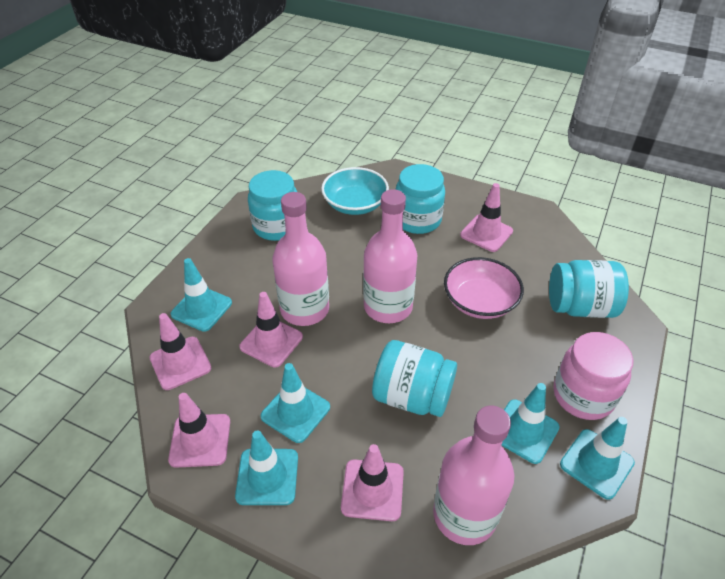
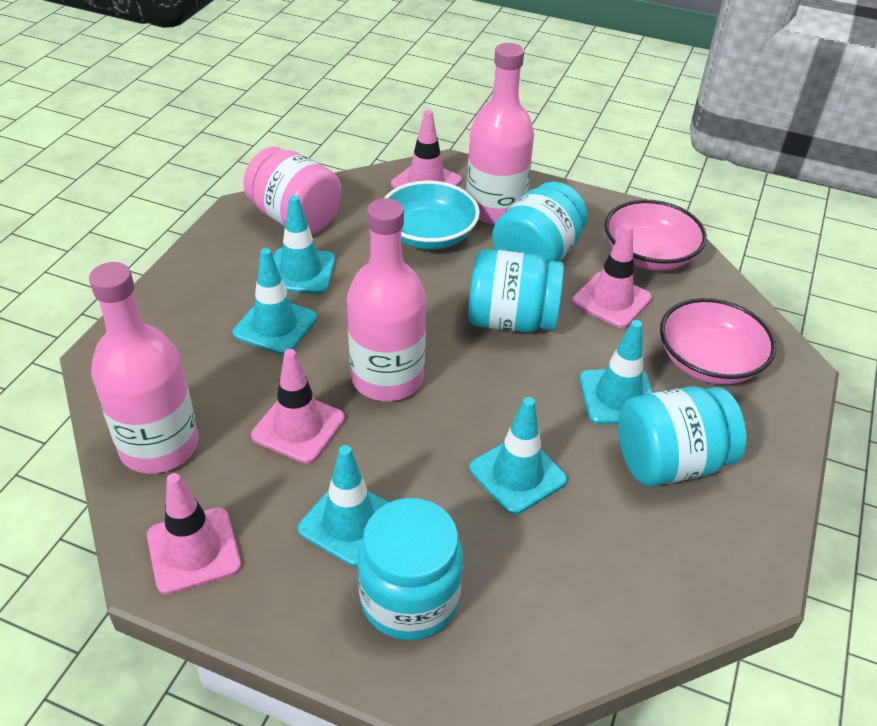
pink bowl: [444,257,524,319] = 1 -> [604,200,707,271] [660,298,776,384] = 2
pink traffic cone: [150,313,211,390] [168,393,230,468] [239,292,303,367] [341,444,404,521] [460,183,513,252] = 5 -> [147,473,241,595] [251,349,345,464] [391,110,462,189] [572,224,652,328] = 4

